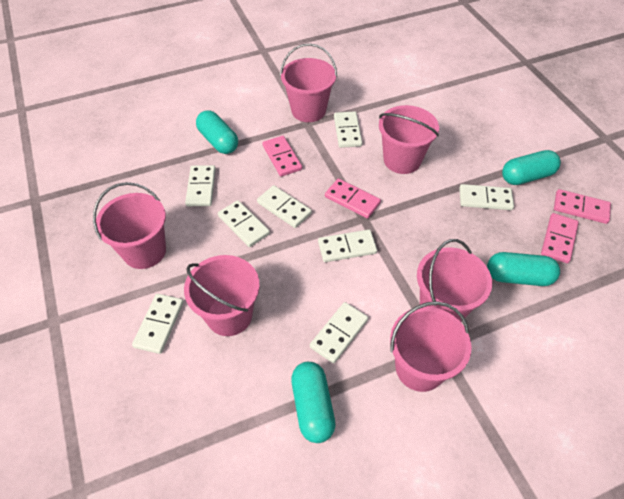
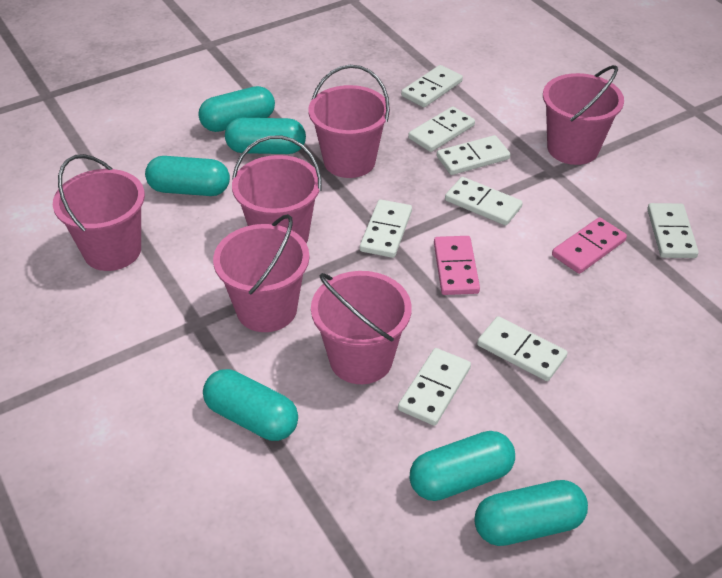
pink domino: [262,136,302,176] [325,179,381,219] [541,213,579,263] [554,189,611,224] = 4 -> [434,236,480,295] [552,217,627,274] = 2
turquoise capsule: [196,110,238,154] [291,362,336,443] [487,252,560,286] [502,150,561,185] = 4 -> [145,156,230,196] [198,86,275,132] [203,369,298,441] [225,118,306,154] [410,431,515,501] [474,480,588,546] = 6

